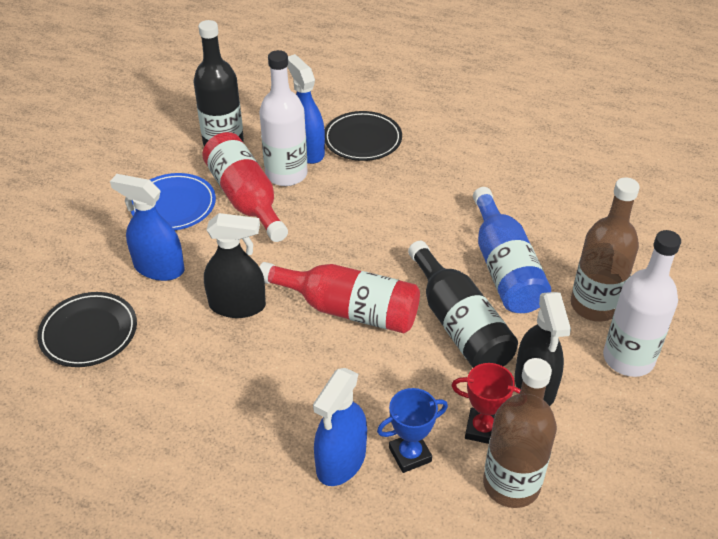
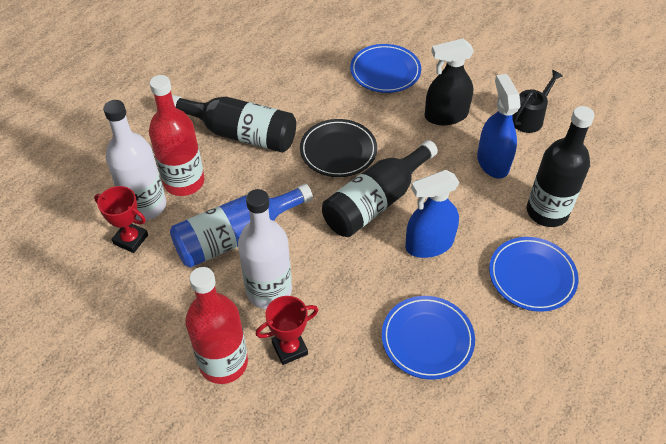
black bottle: [193,20,244,146] [408,241,518,368] = 2 -> [172,95,296,153] [322,140,438,237] [527,106,595,227] = 3
black plate: [37,292,137,367] [325,111,402,161] = 2 -> [300,119,377,177] = 1
black spray bottle: [204,213,266,318] [515,292,571,406] = 2 -> [425,38,474,125] = 1
black watering can: none = 0 -> [512,70,563,133] = 1
blue plate: [131,173,216,230] = 1 -> [350,44,421,93] [382,296,475,380] [489,237,578,312] = 3
blue spray bottle: [110,174,184,281] [287,54,325,164] [313,368,367,486] = 3 -> [405,170,460,258] [477,74,521,179] = 2
blue trophy: [377,388,448,473] = 1 -> none = 0
brown bottle: [483,358,557,508] [571,177,640,322] = 2 -> none = 0
red trophy: [451,363,521,444] = 1 -> [94,186,148,253] [255,296,318,365] = 2

